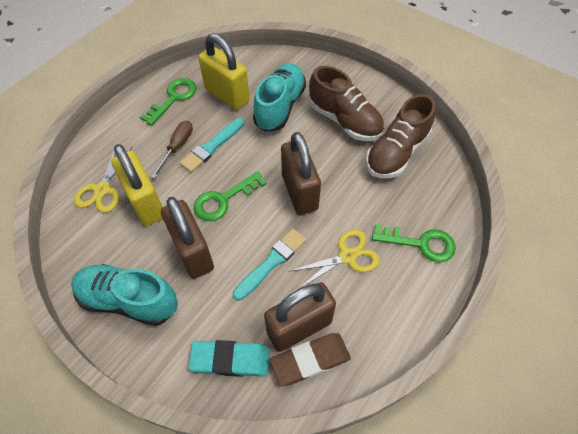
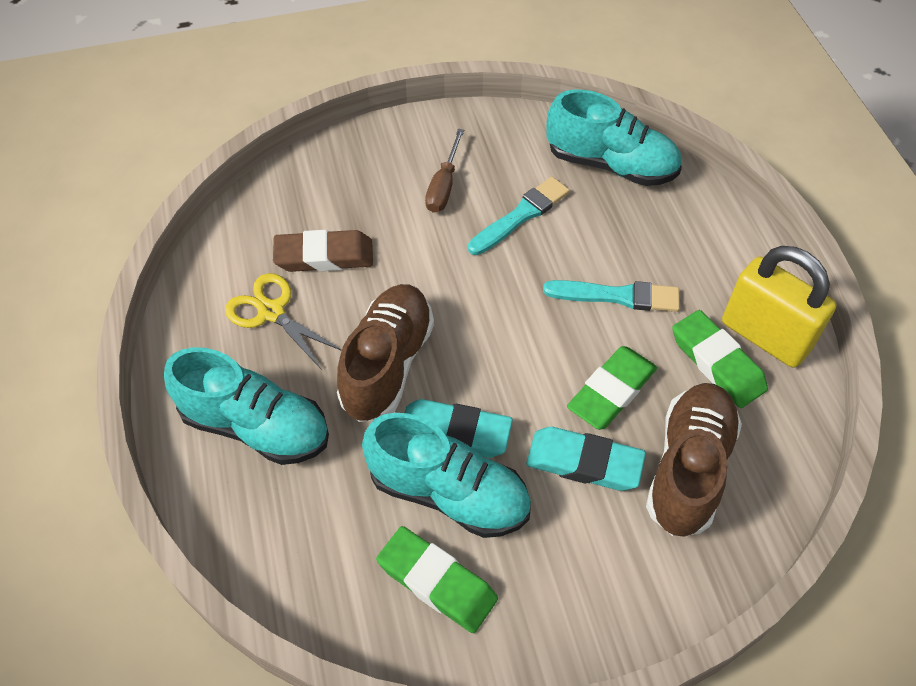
brown padlock: [161,197,214,279] [264,282,336,352] [281,132,321,215] = 3 -> none = 0
green eraser: none = 0 -> [376,526,498,633] [567,346,657,430] [672,310,768,408] = 3
green key: [140,78,197,126] [194,171,266,221] [372,224,456,262] = 3 -> none = 0
turquoise eraser: [188,340,270,377] = 1 -> [405,399,513,458] [526,427,646,491] = 2
turquoise shoe: [71,264,178,326] [253,63,306,131] = 2 -> [164,347,329,465] [362,413,531,538] [546,89,682,186] = 3
yellow padlock: [111,144,163,226] [198,33,250,110] = 2 -> [722,246,836,368] = 1
yellow scissors: [74,148,132,213] [291,229,380,289] = 2 -> [225,273,342,370] = 1

